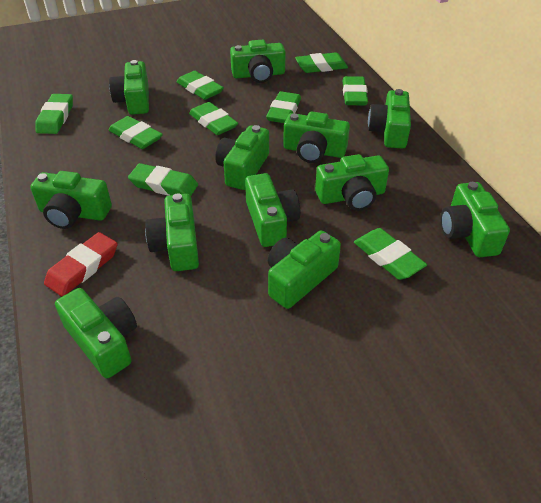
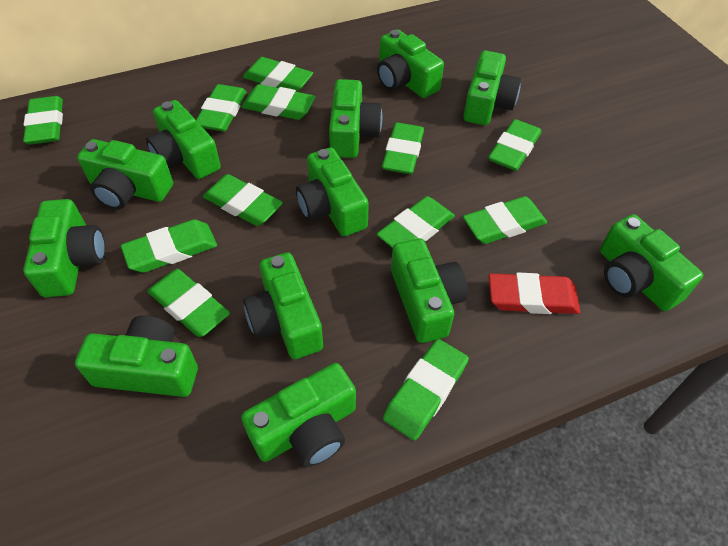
green eraser: [35,94,73,134] [109,116,163,149] [128,163,198,196] [177,71,224,100] [189,102,238,135] [266,91,301,123] [295,52,348,73] [342,76,368,106] [354,228,427,280] = 9 -> [23,96,63,145] [121,219,217,273] [147,269,230,337] [196,84,247,131] [203,174,283,226] [241,84,316,120] [243,57,313,92] [377,196,455,248] [382,123,424,174] [383,339,469,440] [463,196,547,244] [488,119,541,171] = 12

